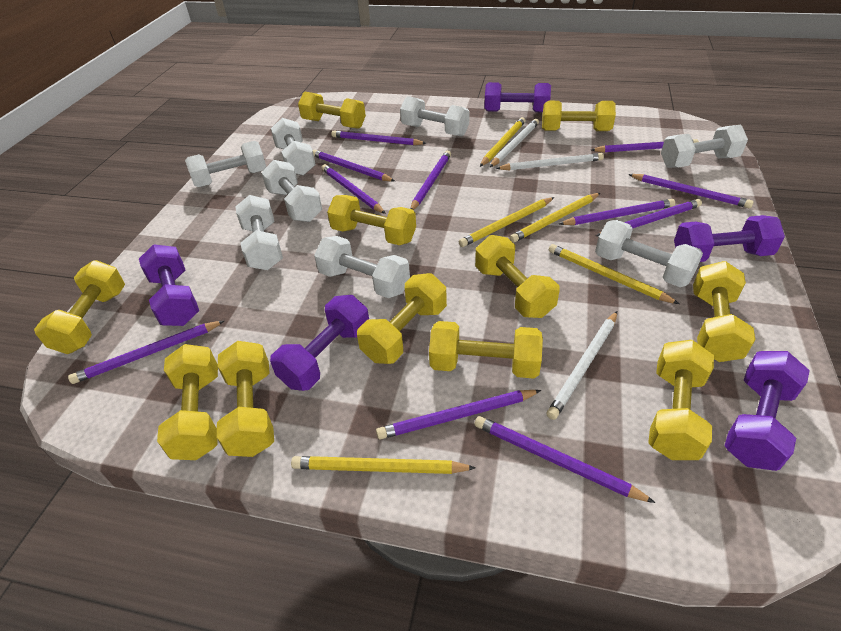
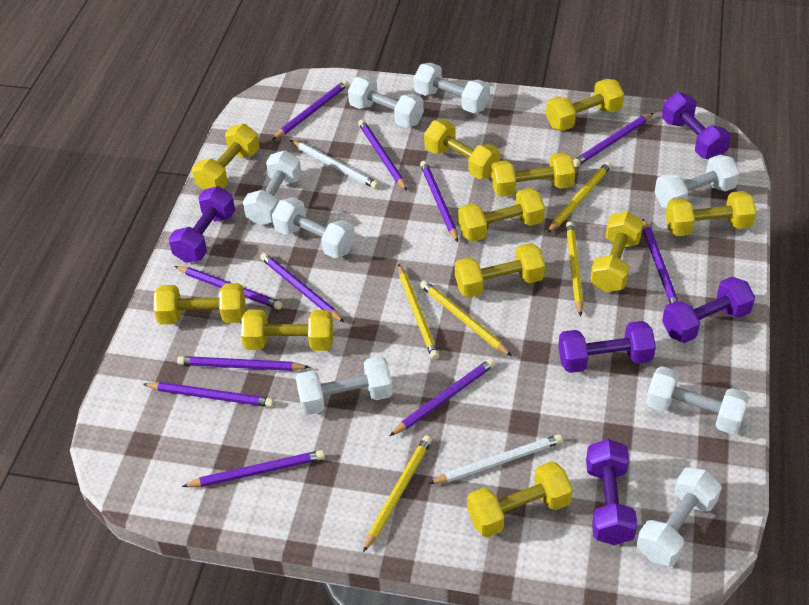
white pencil: [490,119,539,167] [496,153,604,171] [546,311,617,420] = 3 -> [290,140,379,189] [428,434,563,484] = 2

